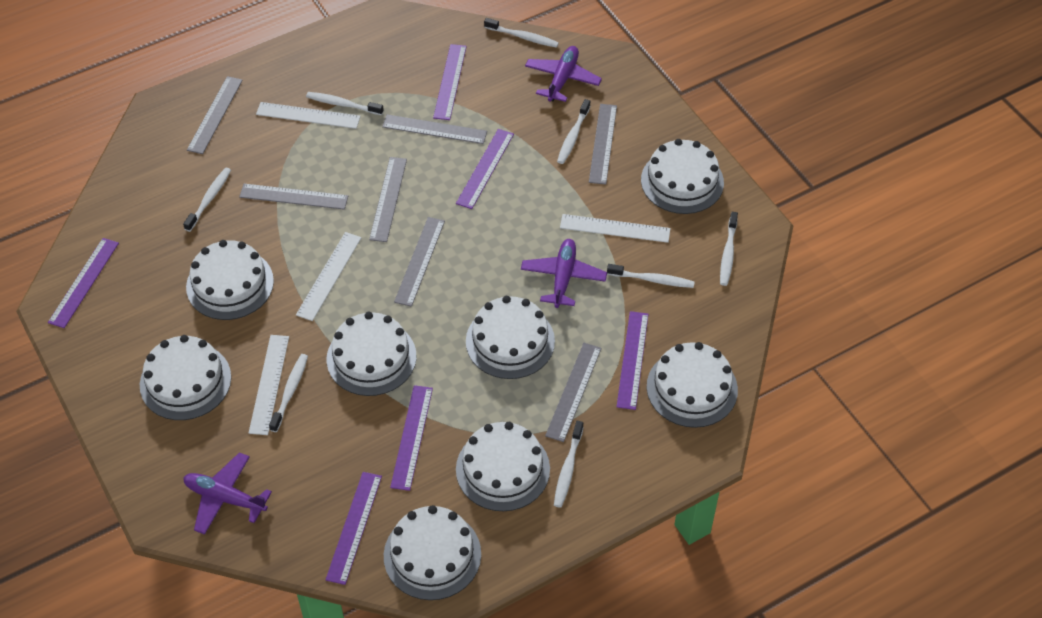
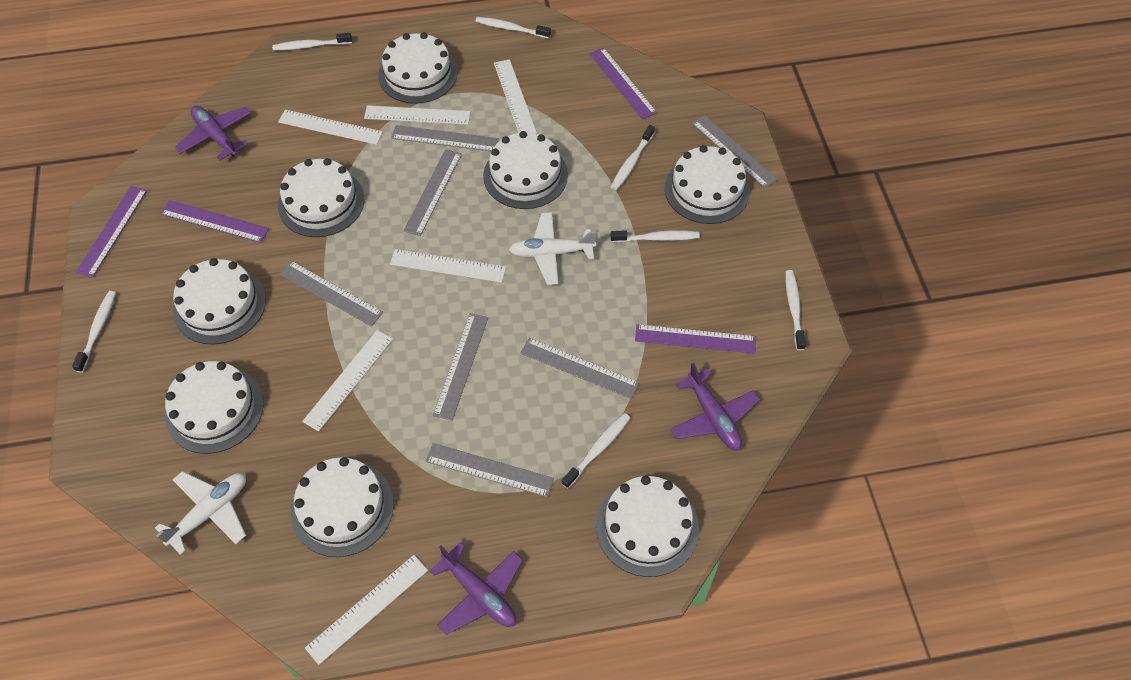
purple ruler: [48,238,119,328] [325,472,382,585] [390,385,433,491] [433,44,467,120] [456,129,514,209] [616,311,649,410] = 6 -> [76,186,147,278] [160,200,269,243] [589,47,657,119] [635,324,756,354] = 4
white plane: none = 0 -> [155,471,246,555] [509,212,597,285] = 2
white ruler: [249,335,289,435] [256,102,361,129] [296,232,361,321] [560,214,671,243] = 4 -> [278,110,383,145] [302,330,393,431] [305,555,428,665] [364,105,471,125] [390,249,506,283] [494,59,537,134] = 6
white toothbrush: [183,168,231,232] [269,354,308,432] [306,92,384,115] [484,18,559,48] [554,421,583,508] [557,99,590,164] [607,264,695,288] [720,212,738,286] = 8 -> [72,291,116,373] [272,33,352,51] [475,17,551,39] [562,413,630,489] [610,230,700,243] [611,125,655,190] [785,270,806,350] = 7

